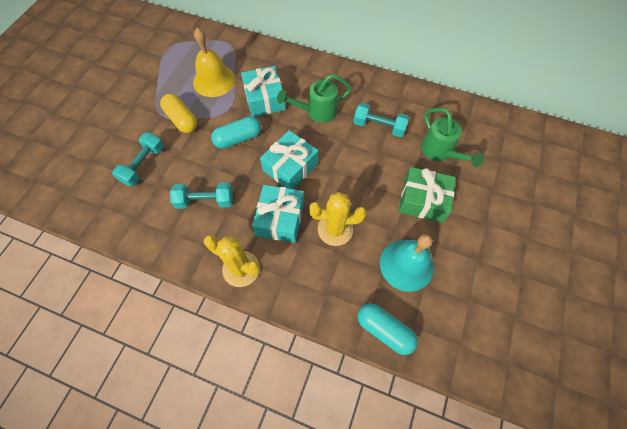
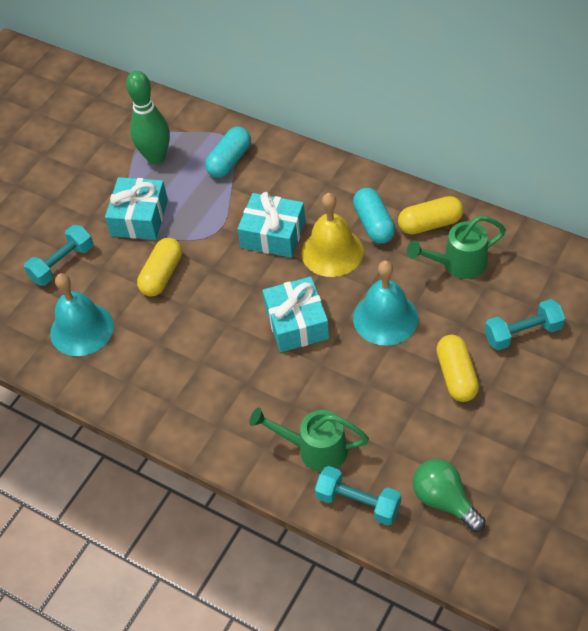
green bowling pin: none = 0 -> [126,71,170,165] = 1
green gift: [399,167,456,223] = 1 -> none = 0
green light bulb: none = 0 -> [413,459,486,532] = 1
turquoise bell: [380,234,434,292] = 1 -> [50,273,114,356] [353,260,418,345] = 2
yellow cactus: [204,235,261,287] [309,192,366,246] = 2 -> none = 0
yellow capsule: [160,94,197,133] = 1 -> [137,238,182,296] [398,196,464,235] [436,335,479,402] = 3

